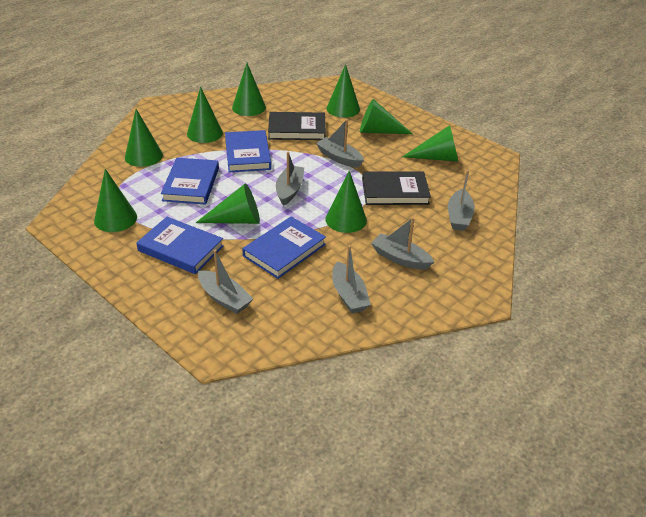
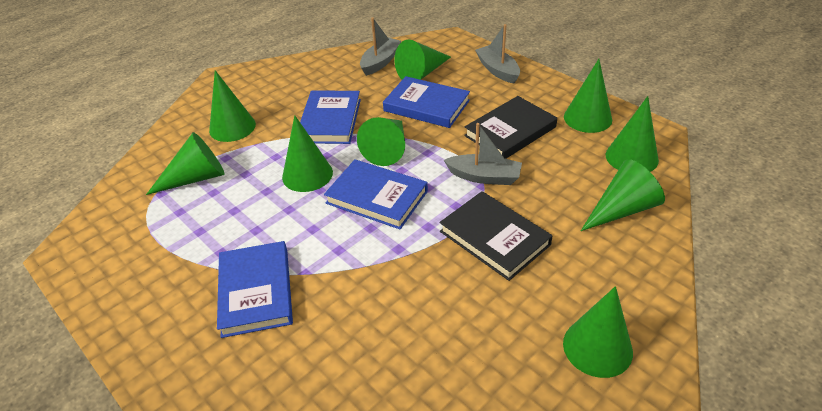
grey boat: [198,250,253,314] [276,152,304,206] [316,119,364,168] [332,245,371,313] [371,217,434,270] [448,170,475,231] = 6 -> [360,17,402,76] [444,123,522,185] [475,24,520,84] = 3

